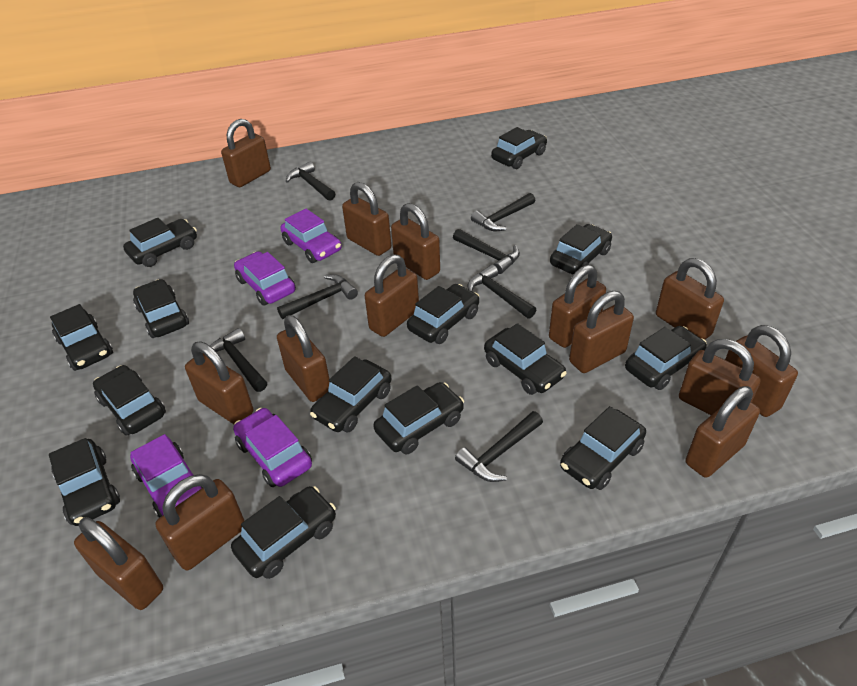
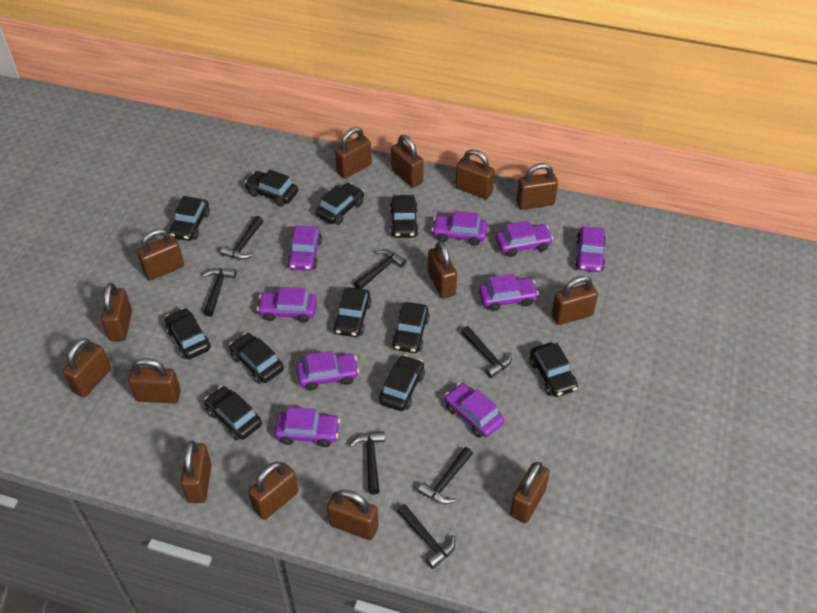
black car: [49,438,120,526] [50,304,113,371] [93,365,166,436] [123,218,197,267] [133,279,189,338] [231,486,336,579] [310,356,391,432] [373,382,464,454] [407,284,479,344] [484,323,567,395] [491,127,547,169] [550,224,612,275] [560,406,646,490] [625,326,707,390] = 14 -> [165,308,211,359] [169,196,210,241] [204,386,262,440] [229,333,284,384] [245,169,298,207] [316,183,364,225] [333,287,372,337] [379,355,425,411] [390,195,419,238] [392,302,430,353] [530,343,578,397] = 11
purple car: [130,434,203,518] [233,408,312,487] [234,251,296,306] [280,209,342,263] = 4 -> [257,287,317,323] [275,407,340,447] [287,225,322,271] [296,351,359,391] [432,211,487,246] [445,383,504,438] [479,274,539,311] [496,220,553,257] [575,226,606,272] = 9

